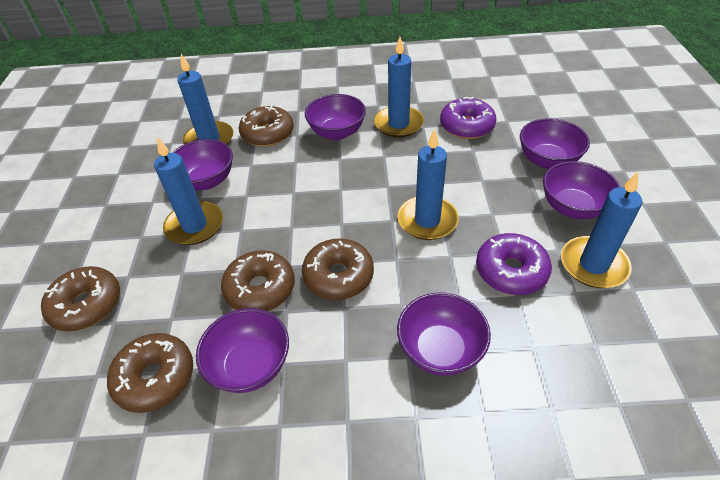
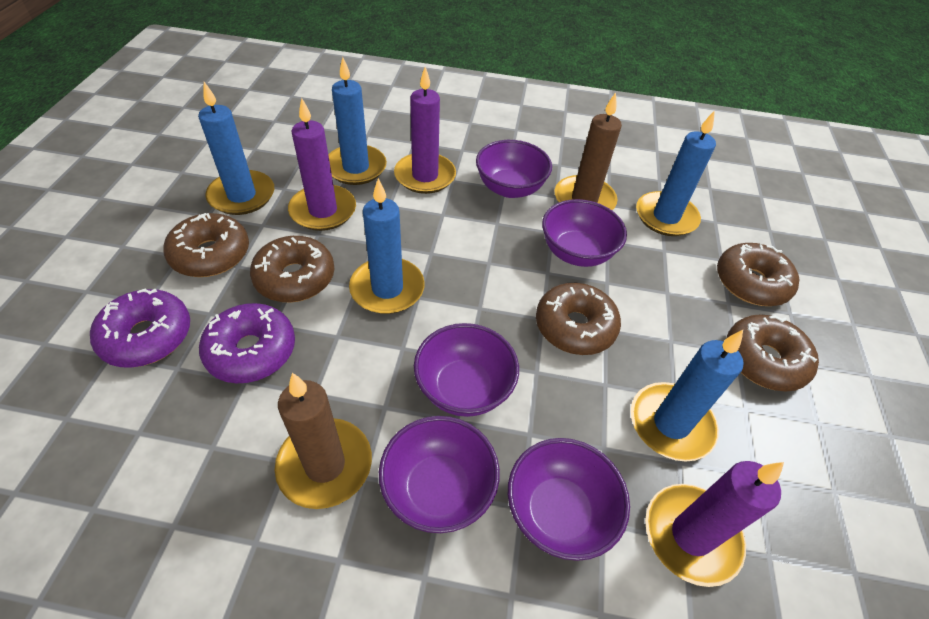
brown candle: none = 0 -> [275,373,372,509] [554,92,622,210] = 2
purple bowl: [172,139,233,190] [196,308,289,393] [305,94,366,140] [397,293,491,376] [520,118,590,169] [543,161,620,219] = 6 -> [379,416,500,533] [414,323,519,417] [476,140,552,198] [508,438,630,561] [542,199,627,267] = 5
purple candle: none = 0 -> [288,98,356,231] [394,67,456,194] [645,461,784,587] = 3

